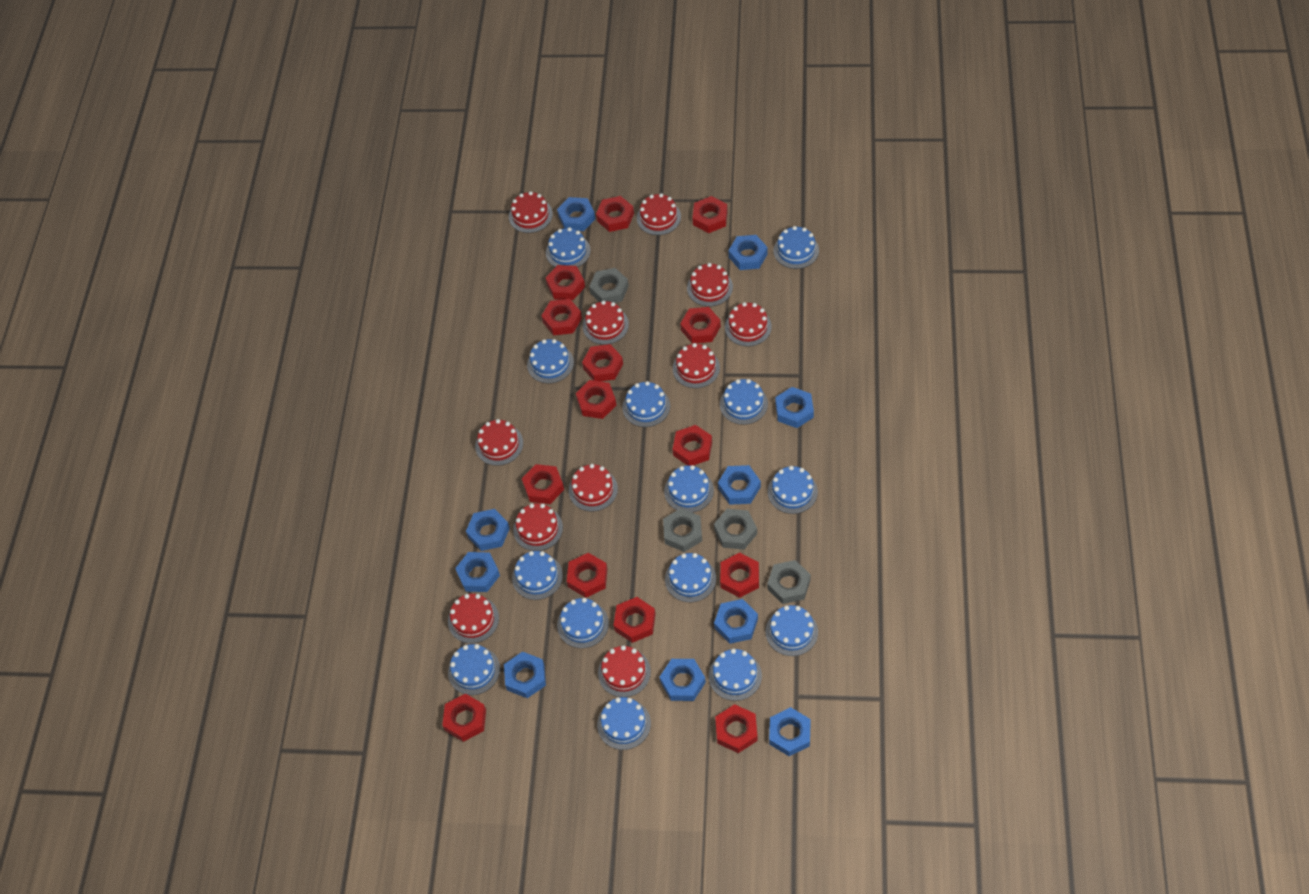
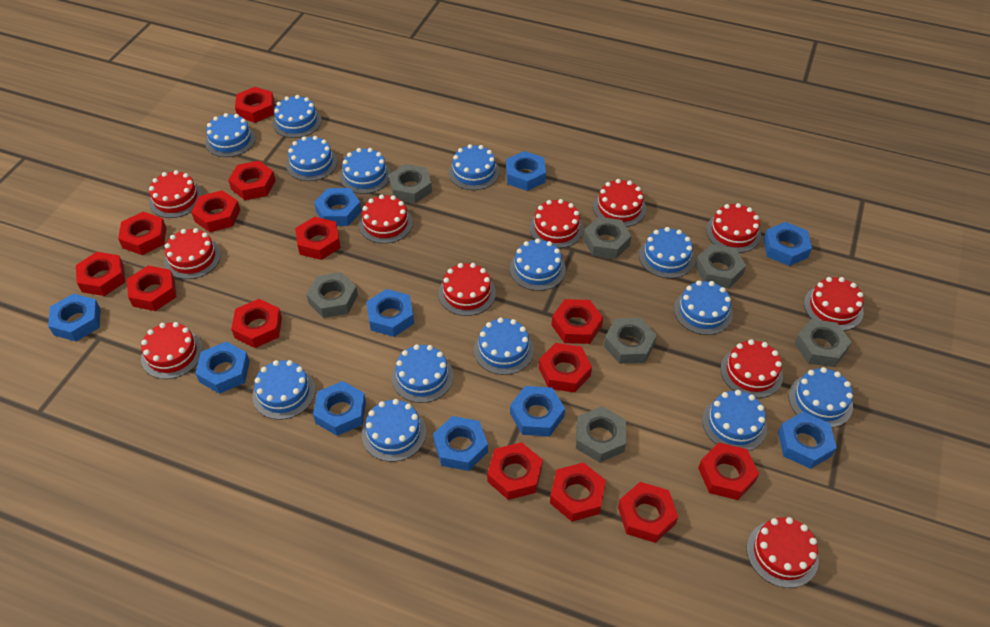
grey nut: [589,268,629,303] [663,508,702,552] [714,509,757,550] [767,560,811,604] = 4 -> [306,272,358,318] [389,164,432,204] [576,406,626,463] [583,217,631,259] [604,318,657,364] [695,244,746,288] [794,319,851,367] = 7

